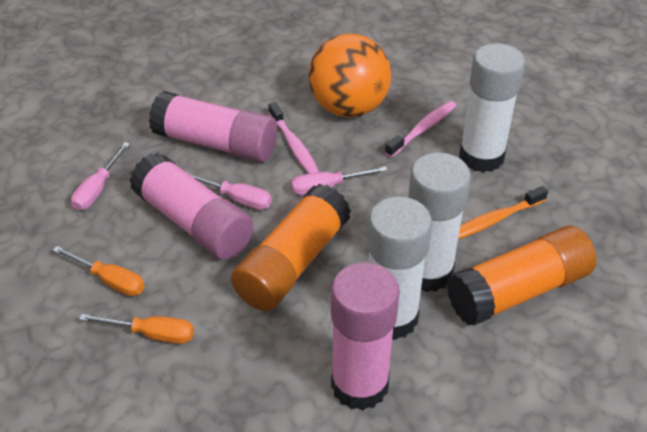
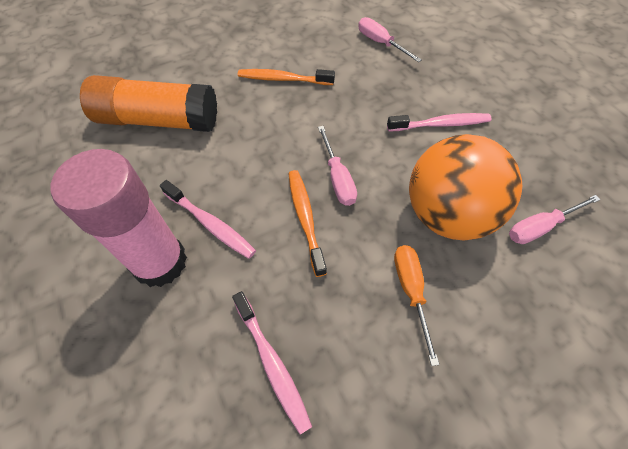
orange glue stick: [231,184,351,311] [447,226,597,326] = 2 -> [80,75,217,132] = 1
orange screwdriver: [52,246,145,296] [79,314,194,344] = 2 -> [394,245,439,366] = 1
orange toothbrush: [458,186,548,239] = 1 -> [238,69,335,85] [288,170,327,277] = 2
pink glue stick: [129,152,254,260] [149,91,277,162] [331,262,400,410] = 3 -> [50,149,187,287] = 1
pink toothbrush: [268,102,319,173] [385,101,456,157] = 2 -> [160,180,256,259] [232,291,312,435] [387,113,491,131] = 3
white glue stick: [367,197,432,340] [408,152,471,292] [459,43,525,173] = 3 -> none = 0

